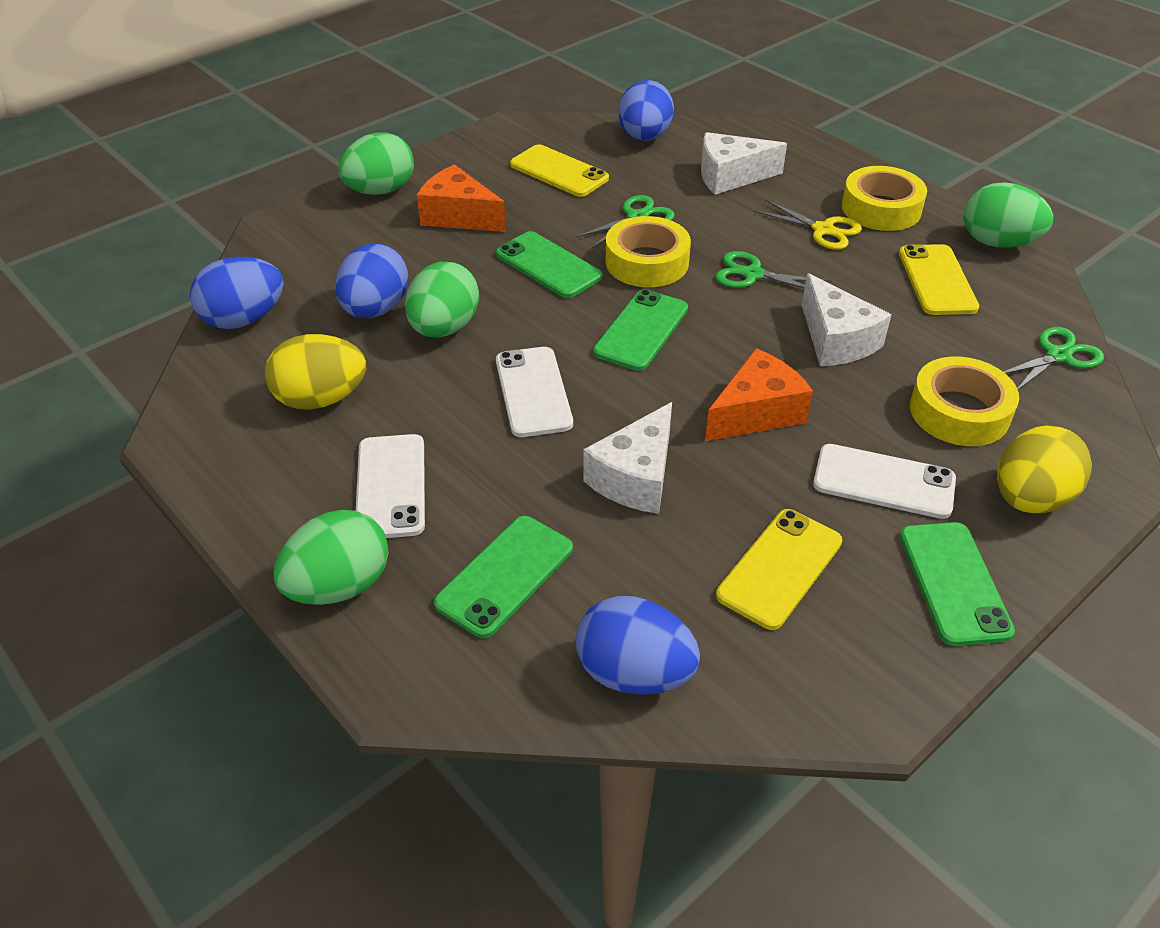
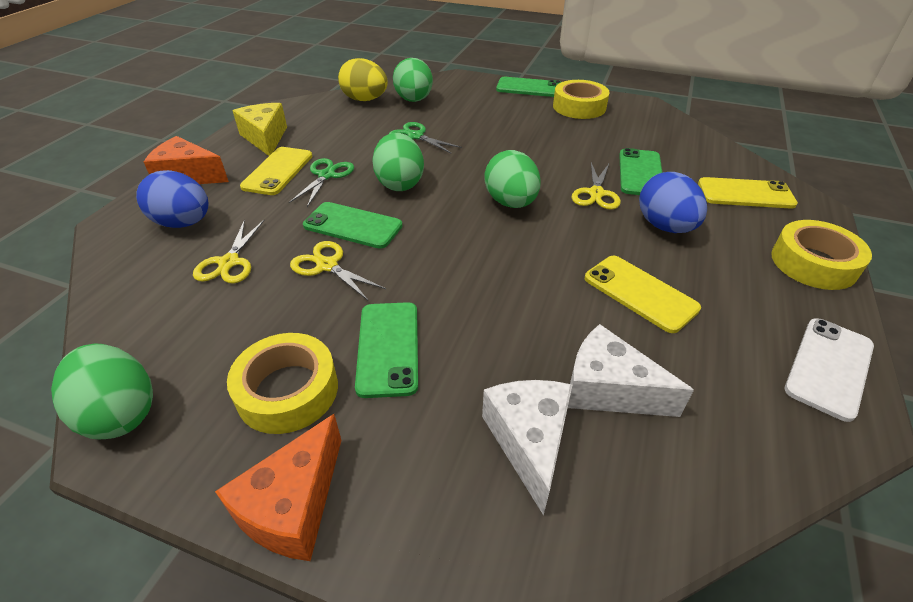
blue egg: [190,257,284,329] [335,244,409,318] [576,596,700,695] [618,80,674,141] = 4 -> [136,170,209,228] [639,172,707,233] = 2
green scissors: [576,195,675,249] [715,251,832,288] [1003,327,1104,390] = 3 -> [289,158,354,207] [389,122,462,154] = 2
white cheese: [583,402,672,514] [701,132,787,195] [802,273,891,366] = 3 -> [482,380,572,516] [568,324,694,417] = 2
white phone: [356,434,425,538] [496,347,573,437] [813,444,956,519] = 3 -> [785,318,874,422] = 1
yellow cheese: none = 0 -> [233,103,287,156] = 1
yellow egg: [265,334,366,410] [997,425,1092,514] = 2 -> [338,58,388,101] = 1
yellow scissors: [754,199,862,250] = 1 -> [193,219,264,283] [290,241,386,300] [571,162,621,210] = 3

